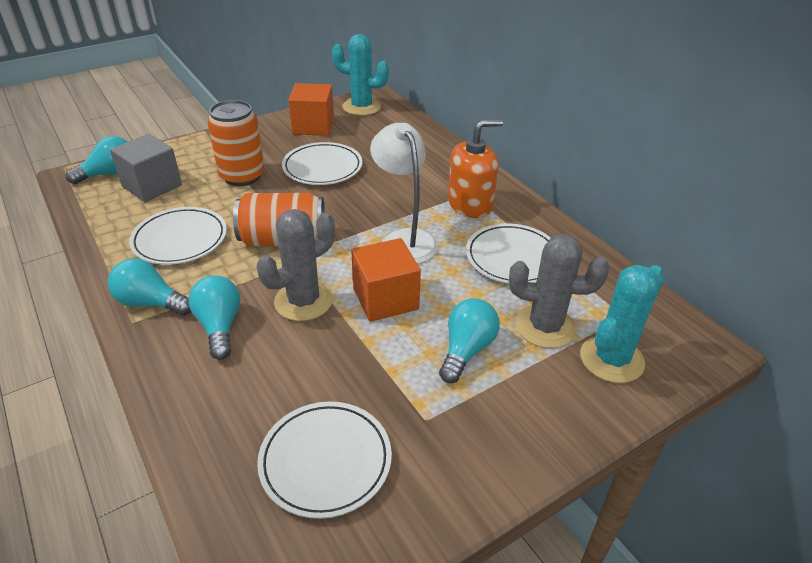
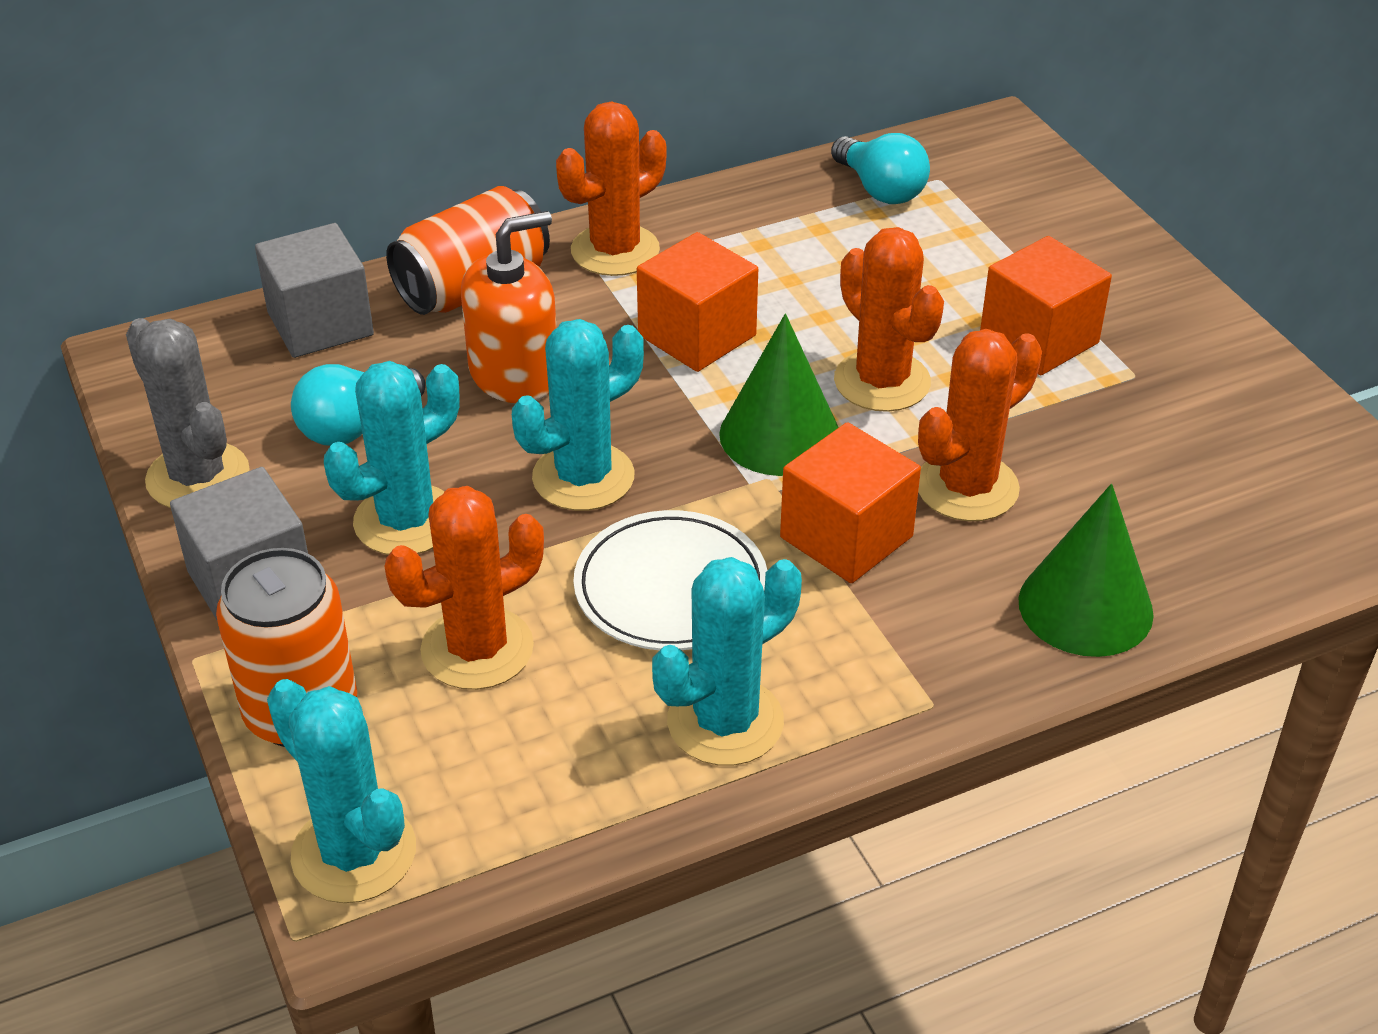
green cone: none = 0 -> [719,314,839,476] [1018,484,1154,657] = 2
grey cactus: [257,209,335,321] [509,234,610,348] = 2 -> [126,318,250,508] = 1
grey cube: [110,134,182,202] = 1 -> [170,467,308,620] [255,223,374,358] = 2
orange cactus: none = 0 -> [385,486,544,690] [556,101,666,276] [834,227,944,412] [918,329,1042,521] = 4
orange cube: [288,83,334,136] [351,238,421,322] = 2 -> [637,232,758,372] [780,422,921,583] [980,236,1112,375] = 3
turquoise cactus: [332,34,389,116] [580,265,664,383] = 2 -> [267,679,416,903] [324,361,460,555] [512,319,644,511] [652,557,802,766] = 4
turquoise light bulb: [66,136,128,184] [108,258,191,316] [189,275,240,360] [439,299,500,383] = 4 -> [291,364,425,446] [831,133,930,204] = 2
white lamp: [370,123,438,264] = 1 -> none = 0
white plate: [129,207,227,265] [257,402,392,519] [282,142,362,185] [466,223,551,284] = 4 -> [573,510,768,650] = 1

